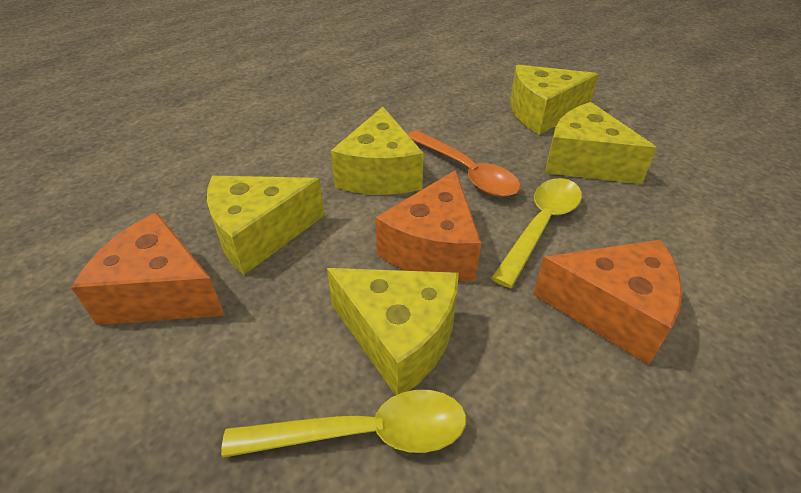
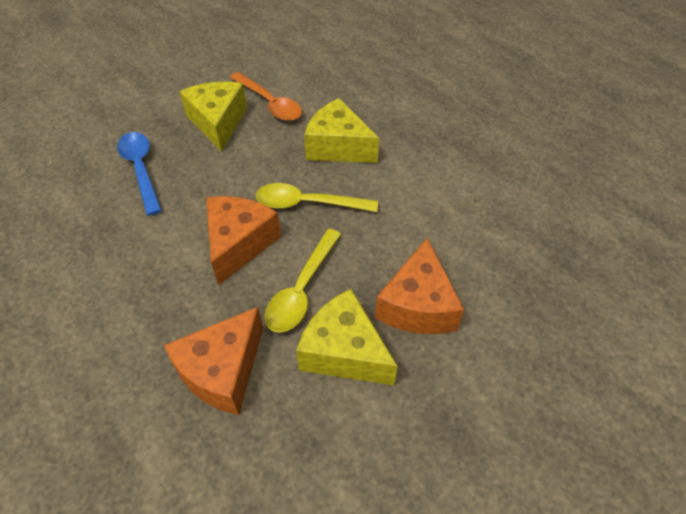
blue spoon: none = 0 -> [117,132,162,216] = 1
yellow cheese: [207,176,324,275] [327,268,459,396] [331,107,424,195] [510,65,599,135] [545,102,657,184] = 5 -> [179,82,247,152] [296,289,398,385] [304,98,379,163] = 3

